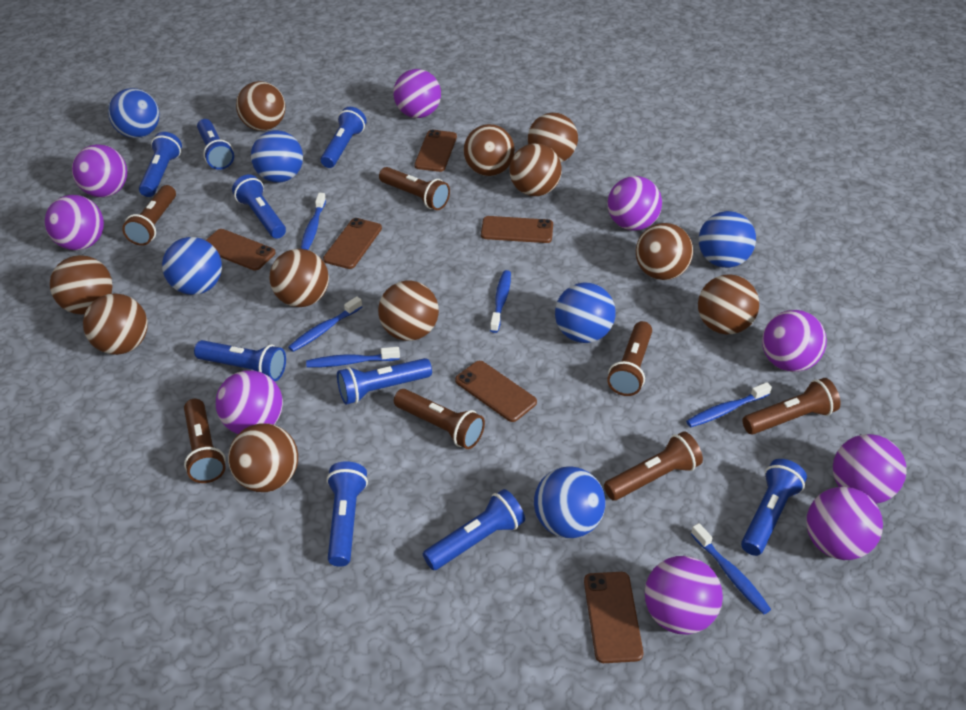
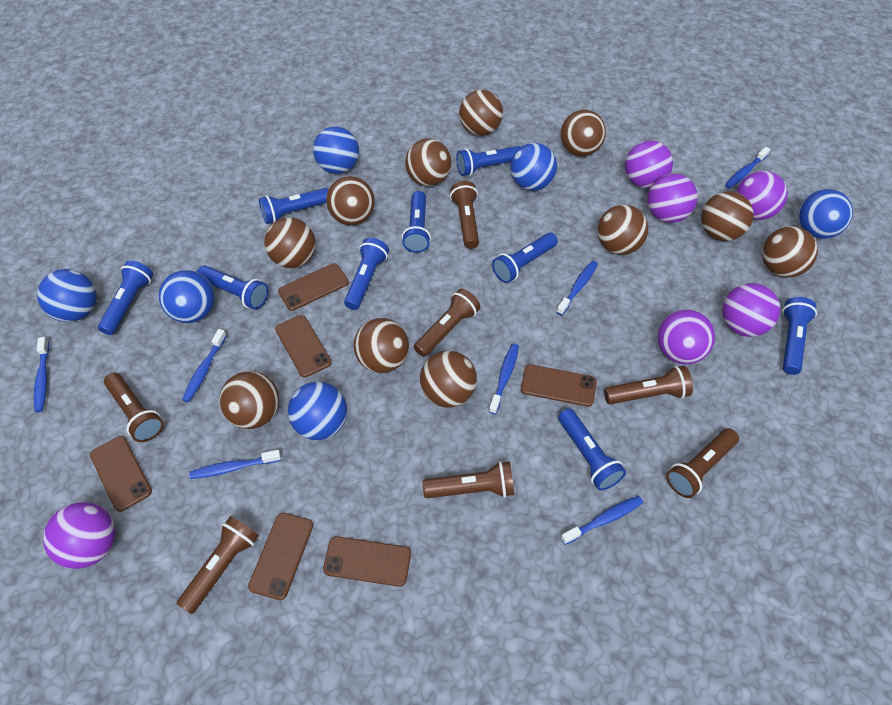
blue toothbrush: [288,296,362,352] [301,193,326,250] [306,347,400,368] [490,270,511,333] [686,382,772,427] [691,523,771,615] = 6 -> [34,337,49,412] [182,329,227,402] [189,450,281,479] [489,344,519,414] [556,261,598,315] [561,496,643,545] [725,147,770,189] = 7
purple ball: [45,195,104,250] [72,144,127,197] [216,370,283,434] [393,69,441,118] [607,176,662,231] [645,556,723,634] [762,310,827,372] [806,487,883,560] [833,434,907,504] = 9 -> [43,502,115,569] [625,140,673,188] [647,174,698,223] [657,309,715,364] [722,283,780,337] [736,171,788,220] = 6

